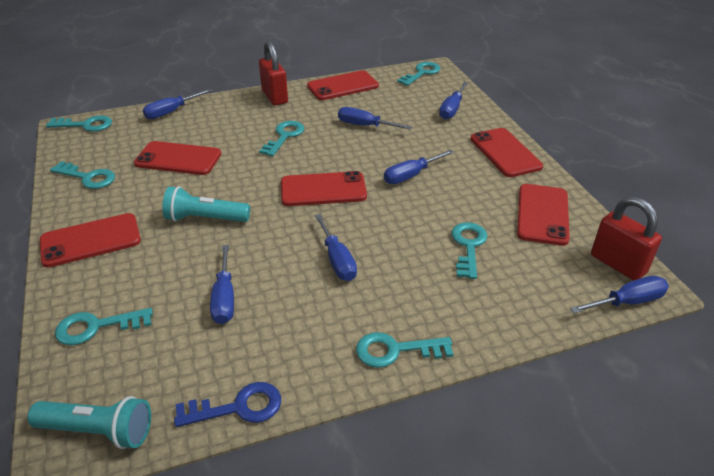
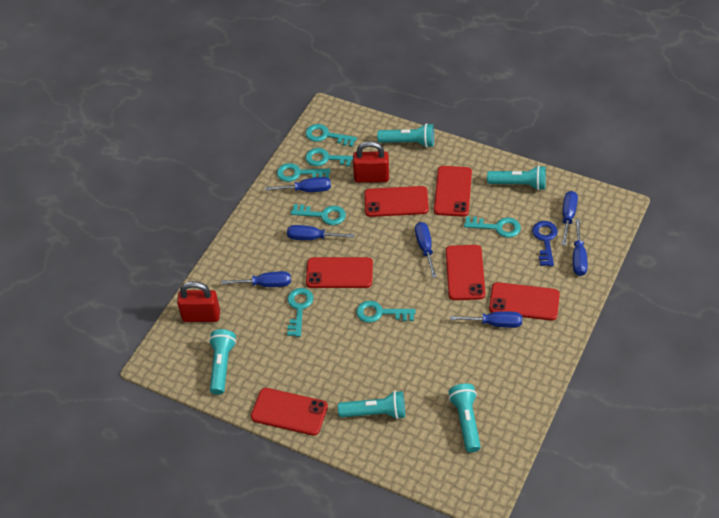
turquoise flashlight: [27,396,151,449] [162,186,250,222] = 2 -> [209,329,236,395] [338,391,405,419] [377,123,434,148] [448,384,481,452] [487,165,546,190] = 5

